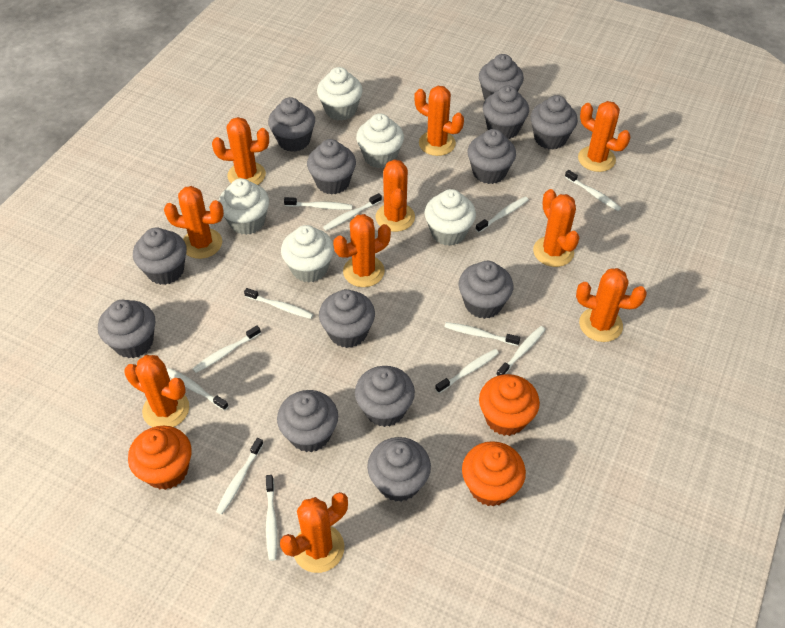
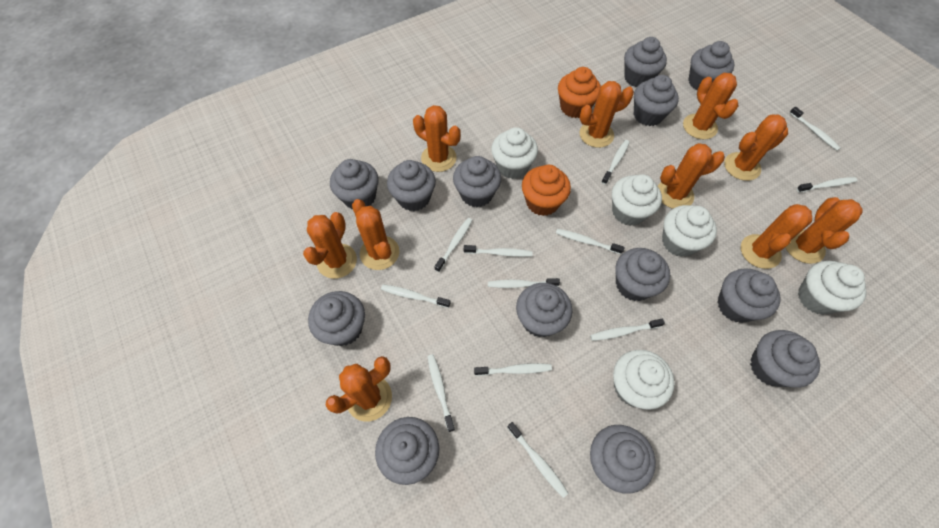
orange cupcake: [128,426,192,490] [462,441,526,506] [479,374,540,436] = 3 -> [522,165,571,216] [558,67,601,118] = 2

